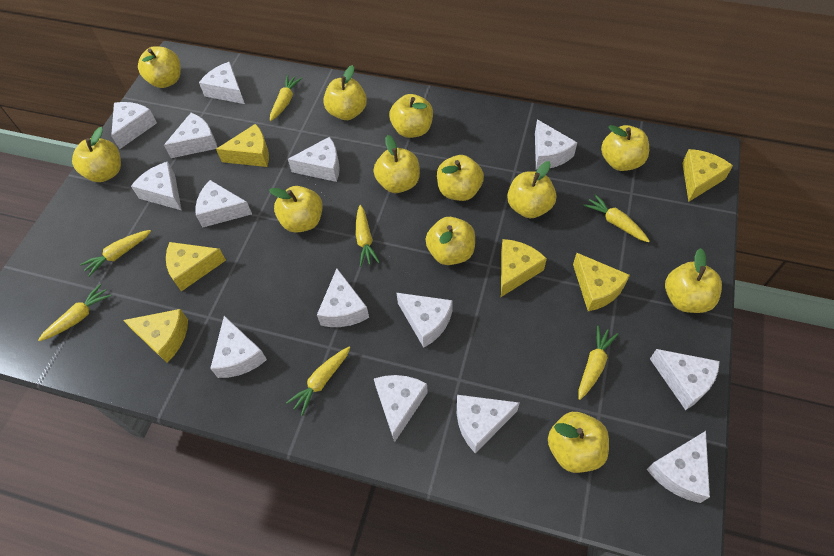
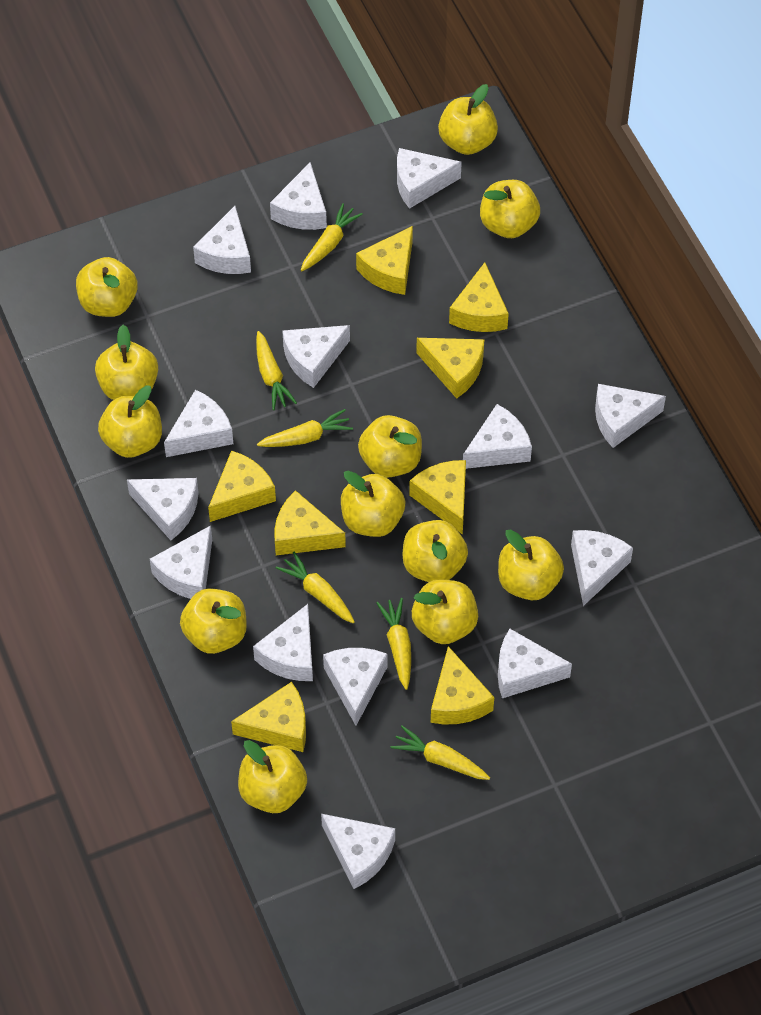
yellow carrot: [38,284,111,341] [80,230,151,277] [270,75,302,121] [286,347,350,416] [355,205,380,266] [578,326,618,400] [583,194,650,242] = 7 -> [256,331,297,410] [257,409,353,447] [276,552,355,623] [301,203,363,271] [376,598,411,690] [390,726,490,780] = 6
yellow cheese: [123,309,188,363] [166,242,226,291] [216,124,269,167] [501,239,547,297] [573,253,630,311] [682,149,733,201] = 6 -> [208,450,276,522] [231,682,306,752] [274,490,346,555] [356,226,413,295] [409,460,466,535] [416,338,485,399] [431,646,494,724] [449,262,509,332] = 8

